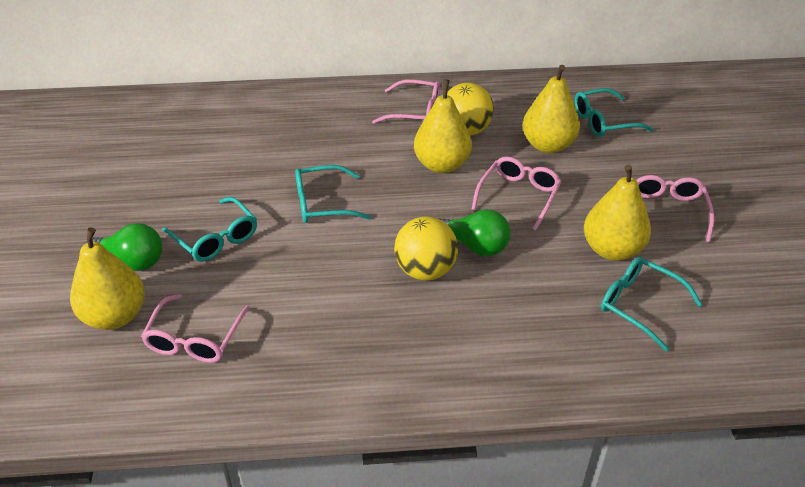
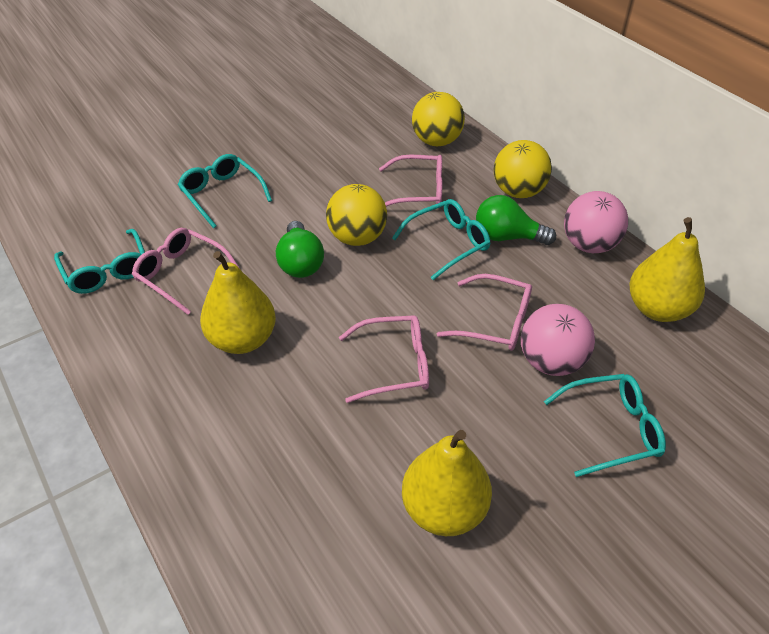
pink ball: none = 0 -> [521,304,595,376] [564,191,628,253] = 2
yellow ball: [394,217,458,280] [447,83,494,136] = 2 -> [326,184,387,246] [412,92,465,146] [494,140,552,198] = 3
yellow pear: [70,227,145,330] [414,80,472,173] [522,65,580,153] [584,165,651,261] = 4 -> [200,251,276,354] [402,430,492,536] [629,217,705,322] = 3

